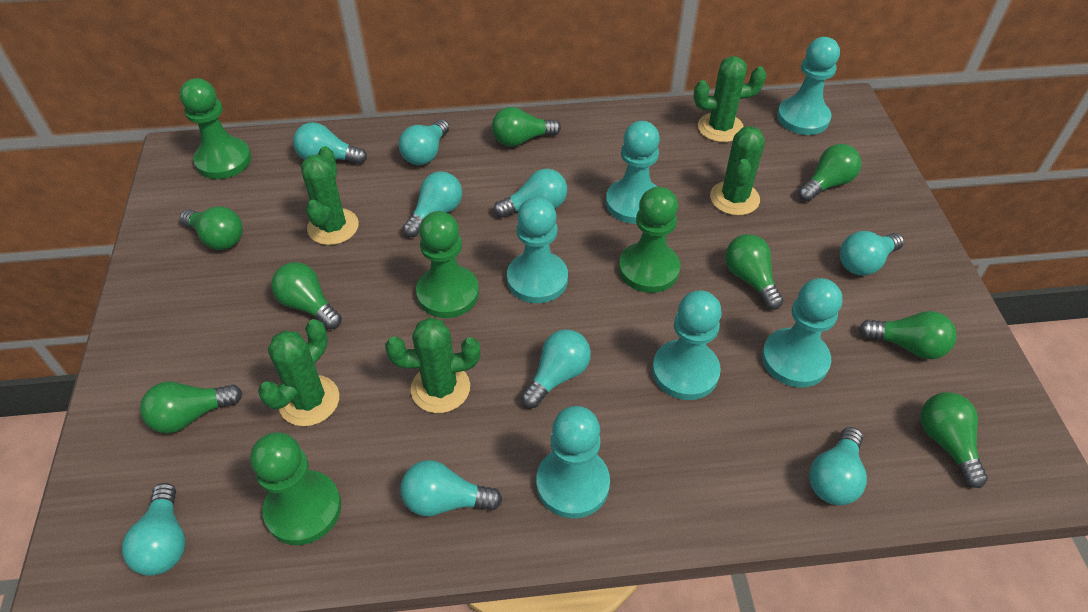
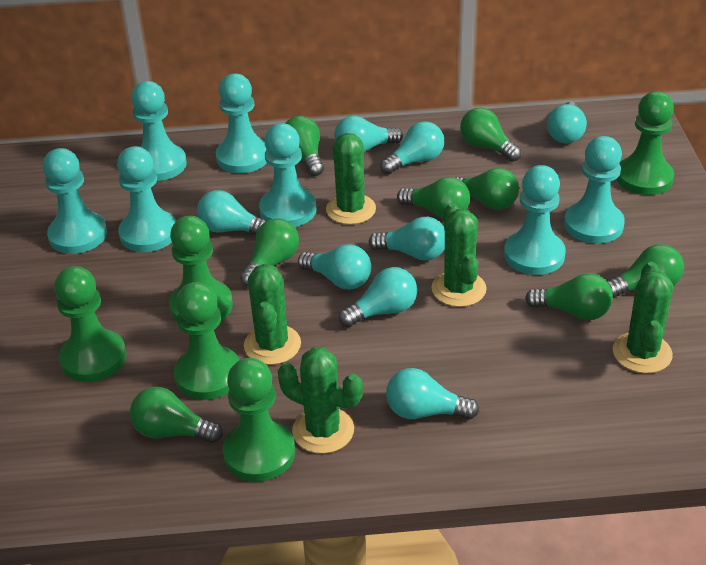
green pawn: [180,78,251,179] [250,432,341,545] [416,211,479,318] [619,187,680,293] = 4 -> [54,266,127,382] [169,216,233,322] [174,282,240,400] [223,358,295,482] [617,91,674,195] = 5
turquoise light bulb: [122,483,186,576] [293,122,367,164] [399,119,449,165] [400,460,502,517] [403,171,462,237] [494,169,567,218] [521,329,591,408] [809,427,867,505] [840,231,904,276] = 9 -> [197,190,266,234] [298,244,371,290] [334,116,403,152] [339,267,417,327] [369,217,445,261] [380,121,444,174] [386,368,479,419] [547,102,587,143] = 8
turquoise pawn: [507,197,568,303] [536,406,610,518] [606,121,660,224] [652,290,722,400] [762,278,842,388] [777,37,840,135] = 6 -> [43,148,107,254] [117,146,176,252] [131,81,187,181] [216,73,267,173] [259,123,316,227] [504,165,566,275] [564,136,625,244] = 7

